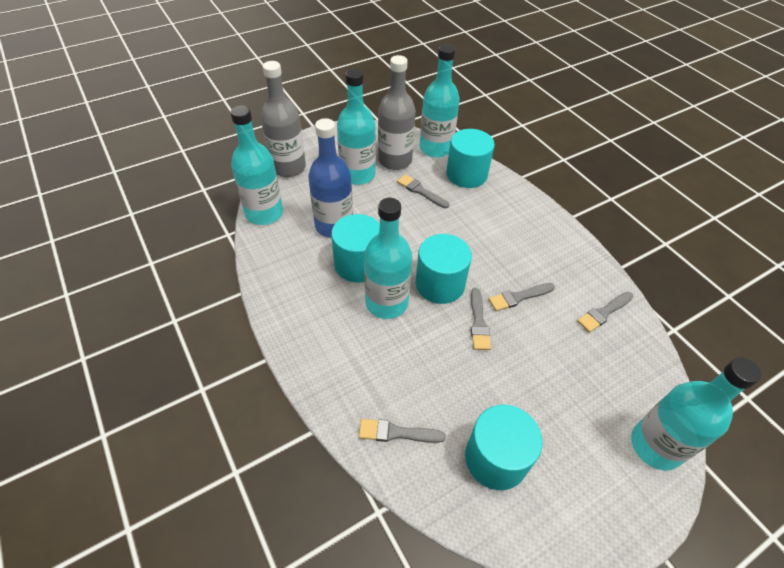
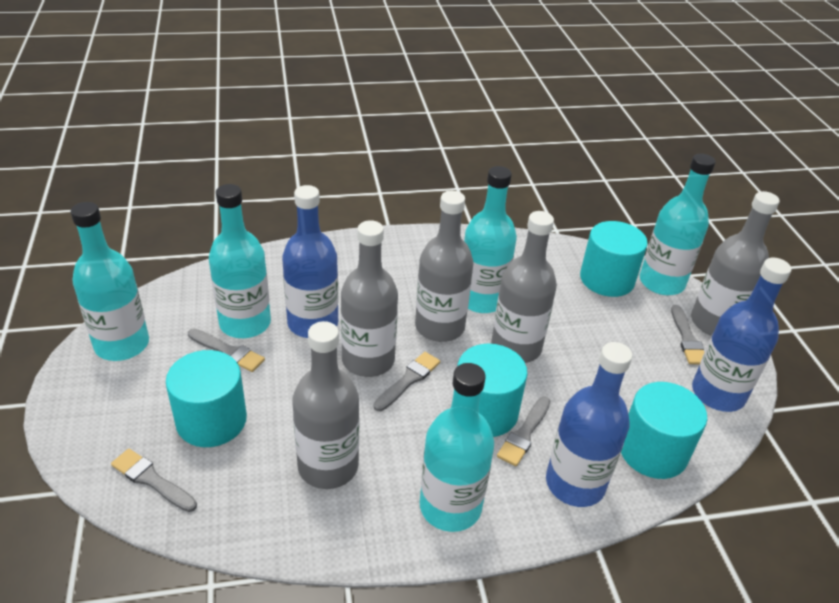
blue bottle: [308,118,353,238] = 1 -> [282,185,338,338] [546,342,632,507] [692,258,792,412] = 3
grey bottle: [261,61,306,177] [378,55,416,170] = 2 -> [292,321,359,489] [341,220,398,377] [415,191,474,342] [491,211,557,363] [691,191,780,336] = 5

